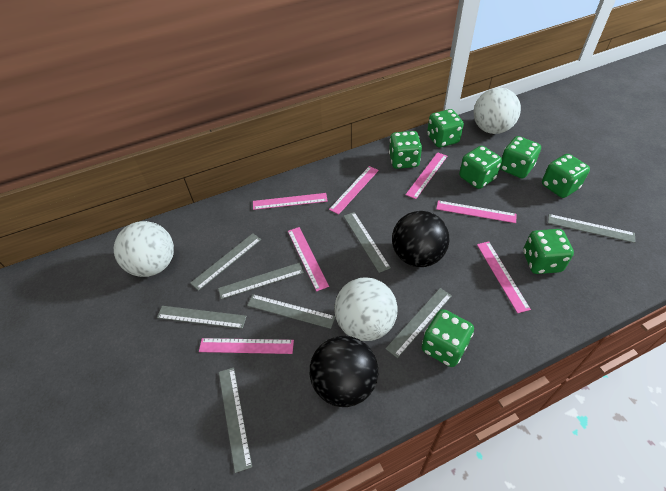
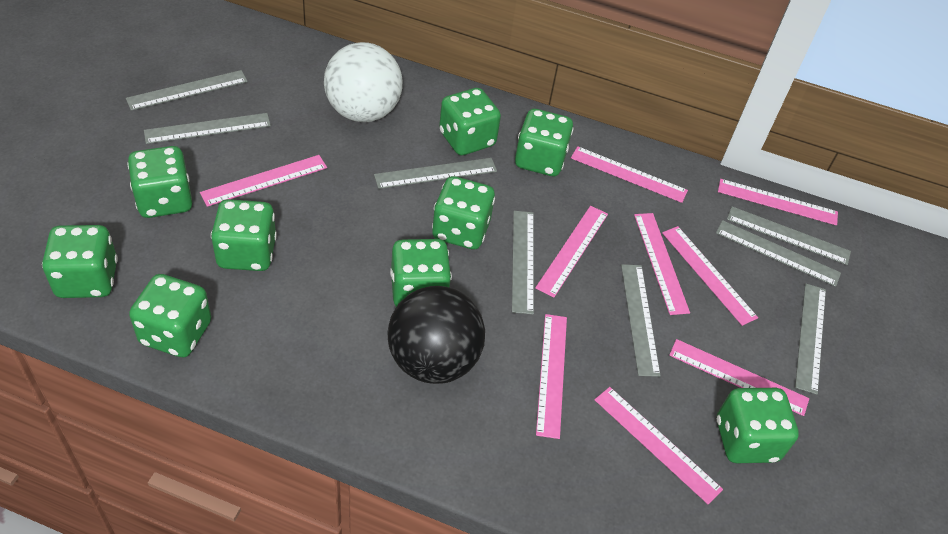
black ball: [310,336,378,407] [392,211,450,267] = 2 -> [388,286,485,384] = 1
green dice: [389,131,422,169] [422,309,474,367] [427,109,464,147] [459,146,502,189] [500,136,541,179] [523,229,574,274] [542,154,590,198] = 7 -> [42,225,118,298] [127,146,192,218] [129,274,211,357] [211,199,277,271] [390,239,452,307] [432,176,495,250] [439,88,501,155] [515,109,574,176] [717,388,799,463] = 9
pink ruler: [199,338,294,354] [253,193,327,210] [288,227,329,291] [329,166,379,214] [405,152,447,199] [436,200,517,223] [477,241,531,313] = 7 -> [200,155,327,207] [535,206,608,297] [536,314,567,439] [571,146,688,203] [595,387,723,504] [634,213,690,315] [662,226,758,326] [669,339,809,416] [718,179,838,225] = 9
white ball: [114,221,174,277] [334,277,398,341] [474,88,521,134] = 3 -> [324,42,403,122] = 1

